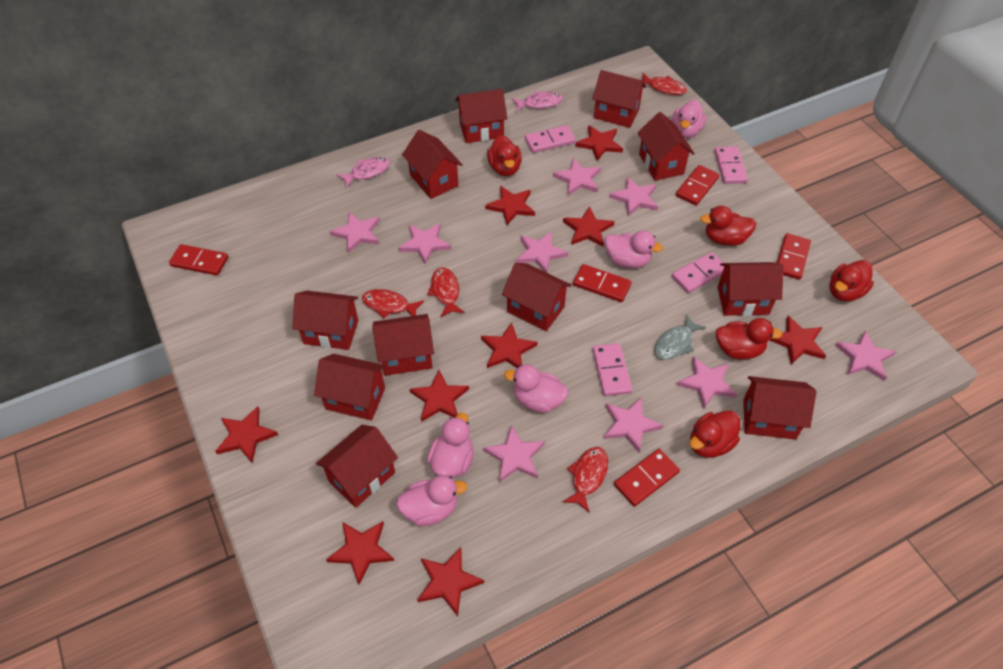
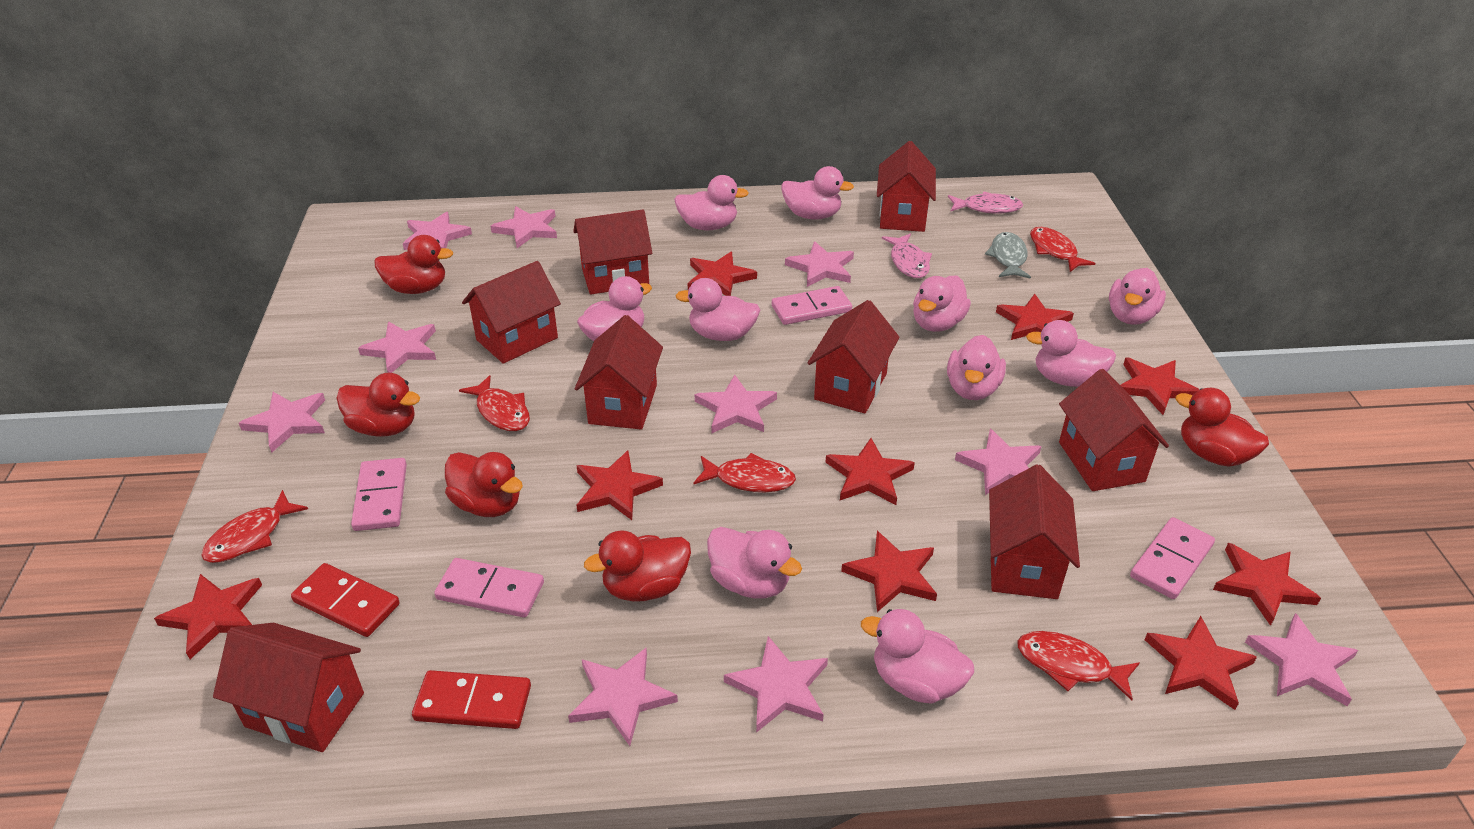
pink duck: [396,475,467,526] [427,413,474,478] [504,364,568,413] [605,230,663,268] [672,100,706,138] = 5 -> [577,276,652,341] [674,175,749,230] [675,278,760,341] [707,527,802,599] [782,166,854,220] [861,609,974,704] [913,275,971,332] [947,335,1006,400] [1026,320,1116,387] [1109,268,1166,325] = 10
pink star: [330,212,380,254] [399,223,451,265] [483,425,545,482] [516,231,568,273] [553,158,601,195] [604,397,663,453] [609,177,658,216] [677,356,737,409] [835,330,896,381] = 9 -> [239,392,325,453] [358,321,436,373] [403,212,472,250] [491,206,557,248] [568,648,678,746] [695,375,777,434] [724,636,828,733] [785,241,854,287] [955,429,1041,495] [1245,613,1358,706] = 10
red domino: [169,244,228,276] [573,264,632,302] [614,449,680,507] [676,165,720,205] [777,233,811,280] = 5 -> [291,563,400,637] [412,670,531,729] = 2
red fish: [362,289,424,318] [427,267,465,317] [563,447,608,512] [642,73,687,95] = 4 -> [201,490,308,563] [459,375,530,431] [694,453,796,492] [1017,631,1140,700] [1030,227,1095,272] = 5
red house: [292,291,358,350] [314,354,386,420] [316,425,398,508] [372,314,434,376] [402,130,463,199] [455,89,507,143] [502,263,572,331] [592,70,646,128] [638,112,695,181] [717,262,784,316] [743,376,816,440] = 11 -> [213,623,364,752] [462,261,561,364] [573,209,652,294] [575,315,663,430] [807,300,900,414] [877,141,936,232] [989,464,1080,599] [1059,369,1169,491] = 8

